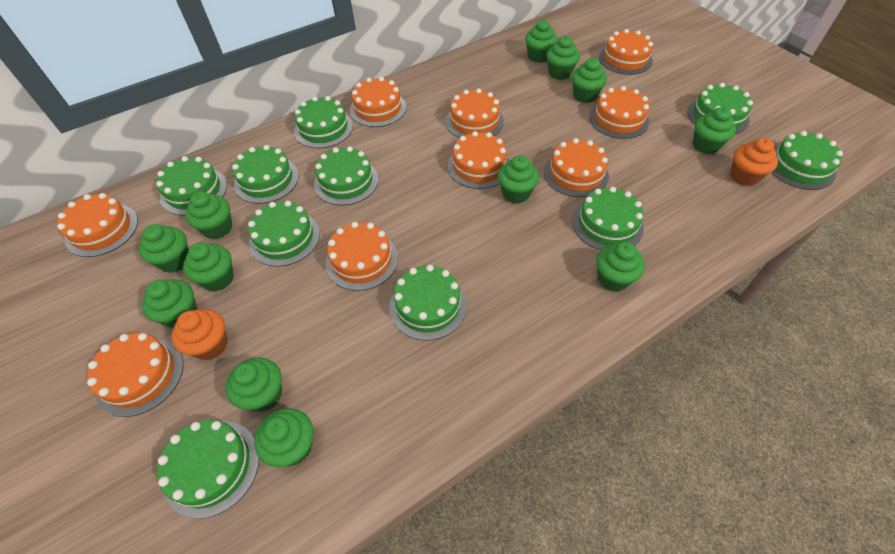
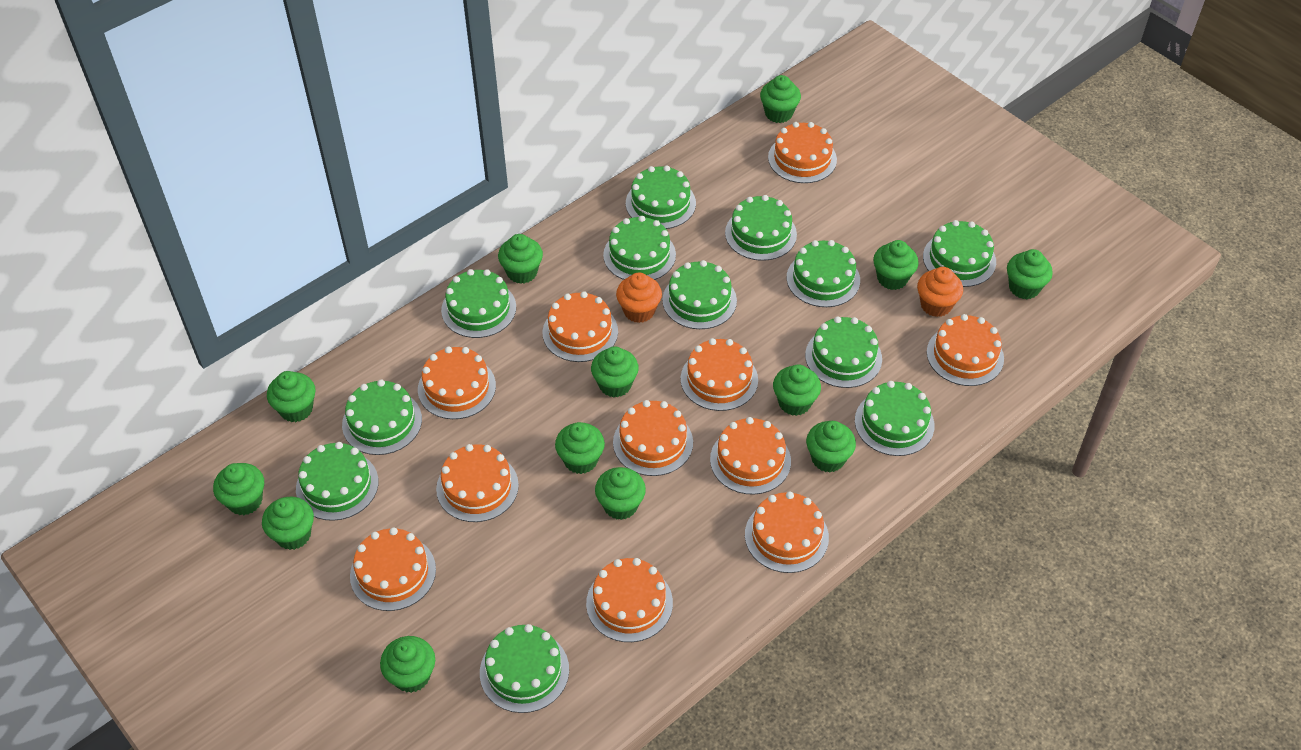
green cake: [156,156,227,216] [157,420,259,519] [232,145,299,204] [248,201,320,266] [294,96,353,148] [314,146,378,205] [389,265,467,341] [572,187,644,250] [687,83,753,134] [771,131,843,190] = 10 -> [296,442,378,521] [342,380,422,455] [441,269,516,338] [480,624,569,713] [603,216,676,280] [626,165,696,229] [662,260,737,329] [725,195,797,261] [787,240,860,307] [805,316,882,388] [855,381,935,456] [923,220,996,287] = 12
green cupcake: [139,224,189,273] [142,279,197,328] [183,243,234,292] [185,191,232,239] [226,357,282,412] [254,408,314,467] [498,155,539,203] [525,19,557,63] [546,36,580,80] [572,58,607,103] [596,242,645,292] [693,107,736,154] = 12 -> [213,463,264,515] [262,497,314,550] [267,371,316,422] [380,636,435,693] [498,234,543,284] [555,422,605,474] [591,346,639,398] [595,467,646,520] [760,75,801,123] [773,364,821,416] [806,421,856,472] [873,240,919,290] [1007,249,1053,299] = 13
orange cake: [57,193,138,257] [87,333,184,417] [325,222,398,291] [350,77,406,127] [446,89,504,138] [448,131,509,189] [544,138,609,197] [589,86,650,139] [599,29,653,75] = 9 -> [350,527,436,611] [418,347,496,419] [436,444,519,522] [543,291,618,362] [586,558,673,642] [613,400,693,476] [681,338,758,411] [710,417,791,495] [745,492,829,573] [768,122,837,183] [927,314,1004,386] = 11

